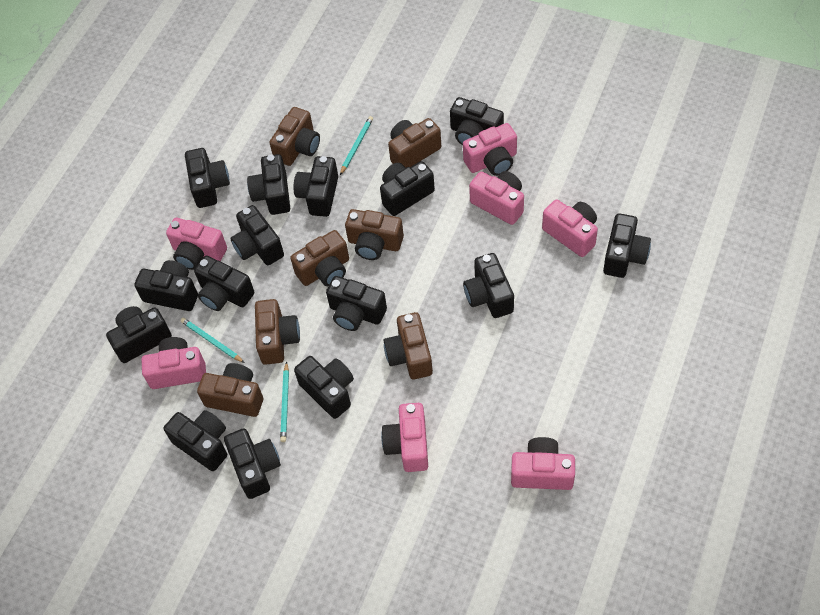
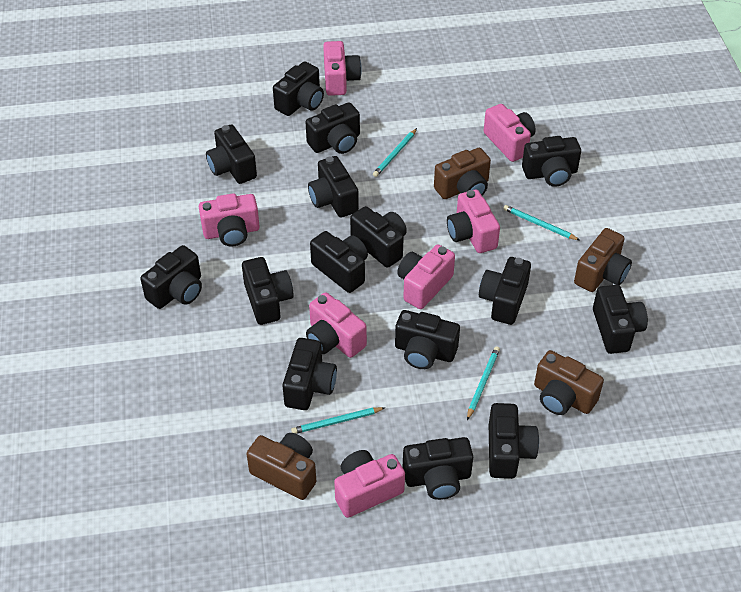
brown camera: [197,363,263,417] [255,299,300,365] [270,107,320,166] [290,230,349,286] [345,209,404,260] [384,312,433,380] [388,118,441,168] = 7 -> [246,433,316,500] [434,148,491,199] [534,350,604,415] [574,228,632,292] = 4
turquoise pencil: [180,318,245,363] [280,361,289,442] [340,116,373,175] = 3 -> [291,407,385,434] [373,128,417,177] [467,346,500,420] [503,205,580,240] = 4

